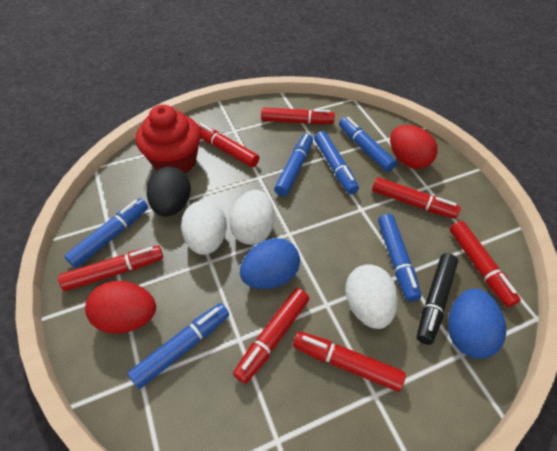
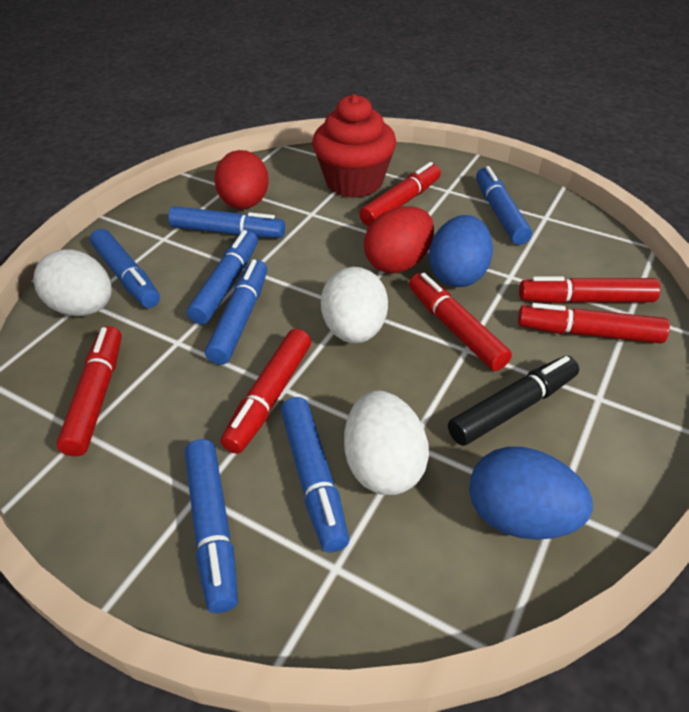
black egg: [147,166,191,217] = 1 -> none = 0
blue marker: [64,198,148,268] [128,303,229,389] [274,134,313,196] [314,131,359,194] [339,117,397,172] [378,214,421,302] = 6 -> [90,229,160,308] [168,206,285,238] [185,439,238,613] [187,230,258,325] [205,259,267,365] [281,397,349,553] [476,166,532,245] = 7
red marker: [58,245,163,291] [197,123,259,168] [233,288,309,384] [261,108,335,124] [293,331,406,392] [372,177,461,219] [449,221,521,307] = 7 -> [56,326,122,456] [221,329,311,454] [359,162,441,227] [409,273,512,371] [518,303,670,343] [519,276,660,304] = 6

